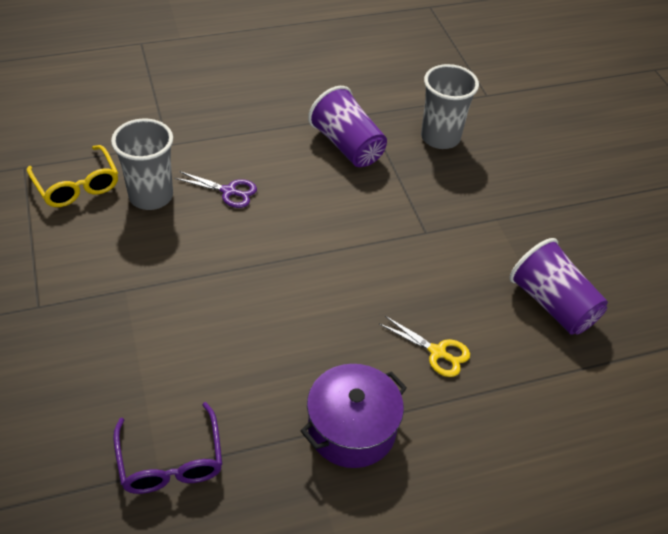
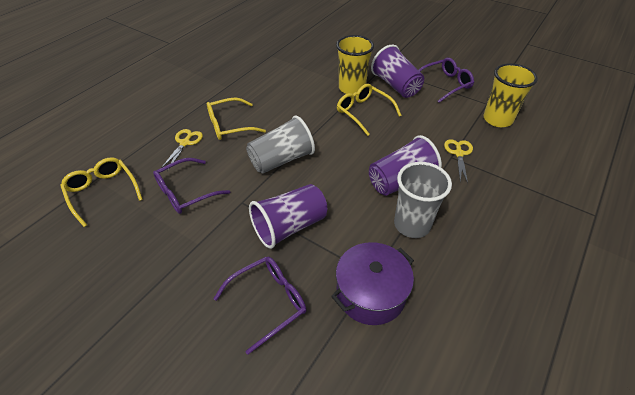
purple cup: [308,86,387,167] [509,238,608,335] = 2 -> [249,184,327,249] [369,135,442,196] [371,45,424,98] = 3
purple glasses: [113,402,222,494] = 1 -> [153,158,230,214] [213,256,307,354] [419,58,474,103] = 3
purple scissors: [175,171,257,208] = 1 -> none = 0
yellow cup: none = 0 -> [336,35,374,94] [484,63,538,127] = 2
yellow glasses: [27,145,118,207] = 1 -> [60,157,143,227] [207,98,266,140] [337,84,402,136] = 3
yellow scissors: [380,316,470,377] = 1 -> [161,129,203,171] [444,139,473,183] = 2

